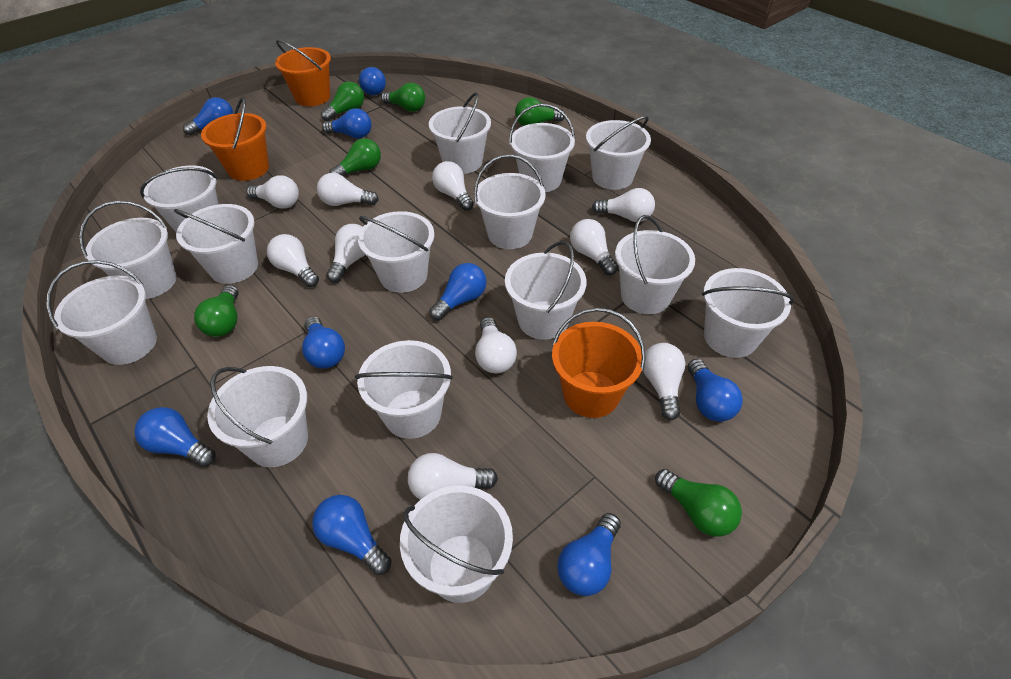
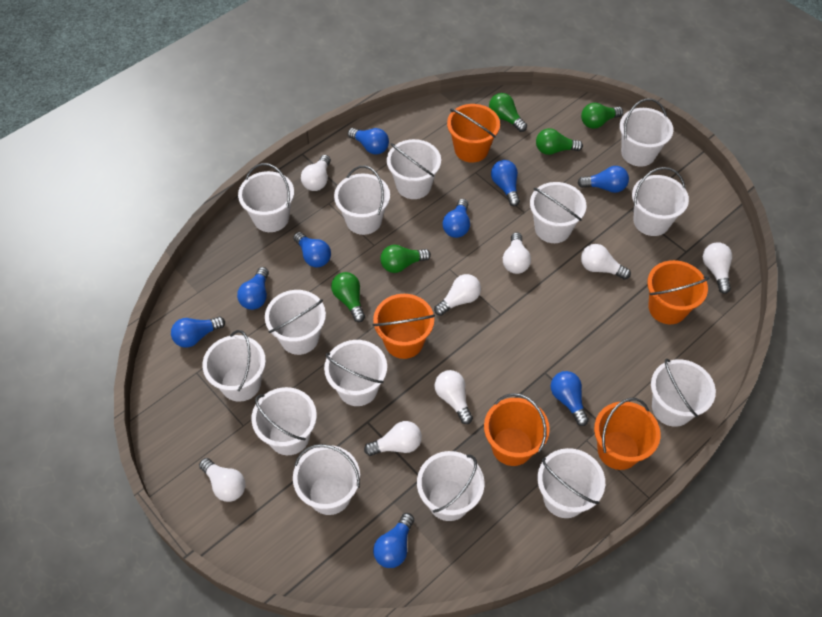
green light bulb: [194,285,239,337] [321,82,364,121] [329,138,381,176] [381,83,425,112] [515,97,565,126] [655,469,742,537] = 6 -> [331,272,365,322] [380,245,431,273] [489,93,527,132] [536,128,583,155] [581,103,623,129] = 5
orange bucket: [201,97,269,181] [275,40,331,106] [552,308,646,418] = 3 -> [373,294,435,359] [447,104,500,162] [484,393,550,466] [594,398,660,470] [647,260,709,324] = 5
white bucket: [46,260,157,365] [79,201,177,299] [140,165,219,232] [174,204,258,284] [207,366,308,467] [355,340,453,439] [358,211,434,293] [400,485,513,603] [429,92,491,174] [474,154,546,249] [505,241,586,340] [509,104,575,192] [586,116,651,190] [615,215,695,314] [702,268,794,358] = 15 -> [202,330,266,402] [238,163,294,232] [251,387,317,455] [265,290,326,355] [293,444,360,515] [324,340,387,406] [334,166,390,235] [387,139,441,199] [417,451,484,521] [530,182,586,243] [537,448,605,518] [620,98,673,167] [632,167,689,236] [651,359,716,427] = 14
white light bulb: [247,175,299,209] [267,234,319,287] [317,173,379,206] [326,224,365,282] [408,453,498,500] [432,161,474,211] [475,317,517,373] [570,219,618,275] [592,188,655,222] [643,343,685,420] = 10 -> [199,458,245,502] [301,155,331,191] [364,421,422,456] [434,274,481,316] [434,370,473,424] [503,232,531,274] [581,244,631,279] [703,242,732,294] = 8

